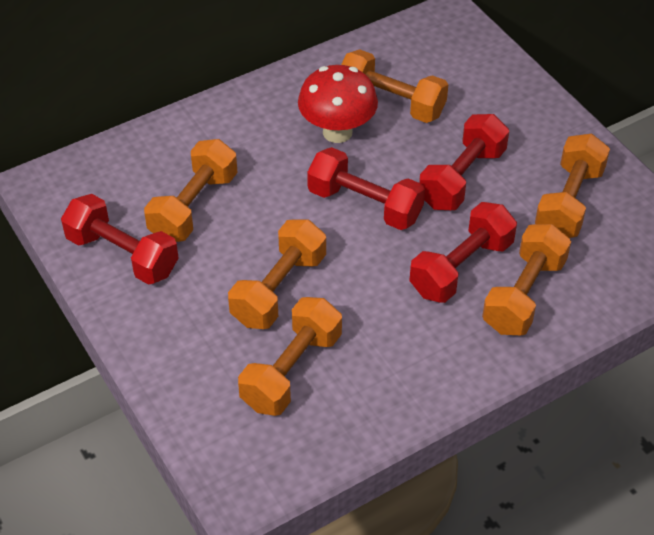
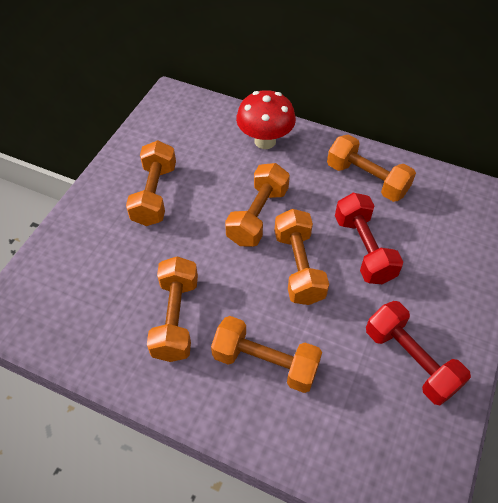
red dumbbell: [61,194,179,285] [307,147,425,230] [409,202,517,303] [419,114,509,210] = 4 -> [335,193,403,284] [366,301,471,405] = 2

